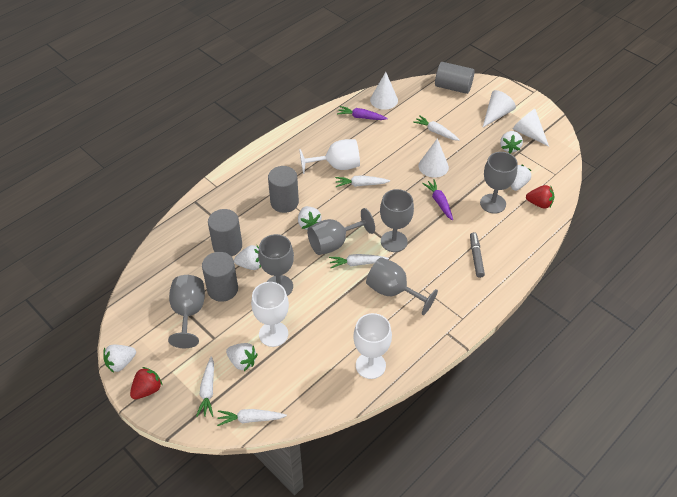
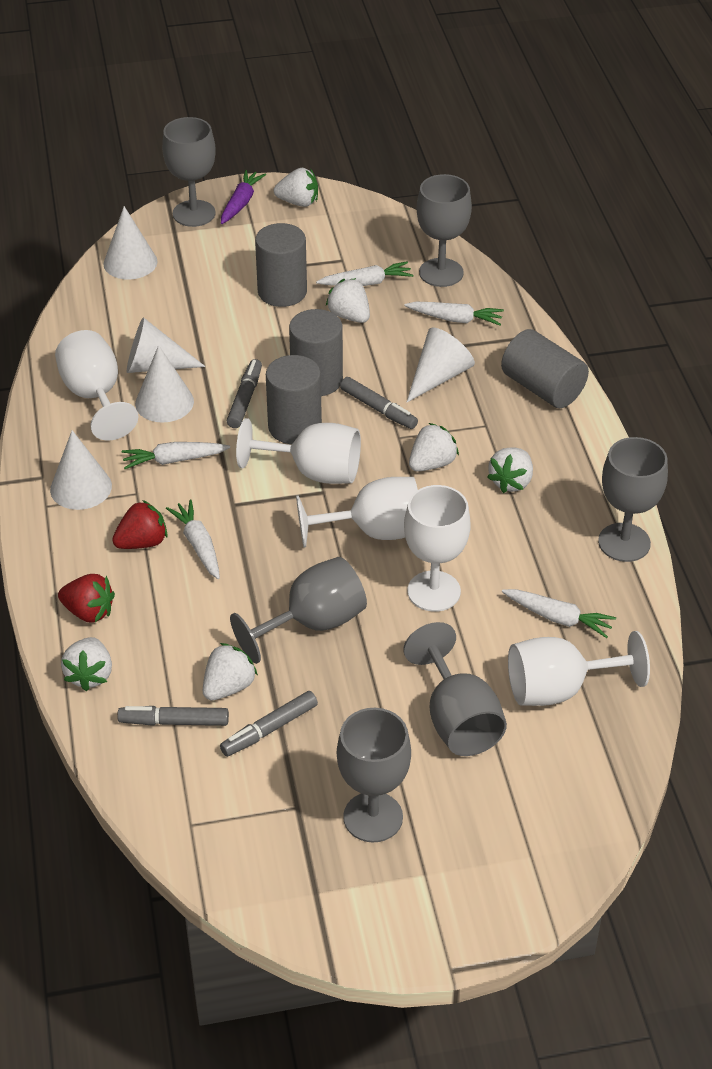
grey marker: [470,232,485,278] = 1 -> [117,706,229,726] [220,691,318,757] [227,359,262,428] [340,377,418,429] = 4
purple carrot: [337,106,388,120] [422,179,453,220] = 2 -> [221,170,266,224] = 1
white cone: [370,72,398,110] [419,138,449,178] [482,90,516,128] [513,109,549,147] = 4 -> [50,430,112,510] [103,206,158,280] [127,317,206,373] [135,345,194,423] [407,328,475,402] = 5
white goblet: [251,282,289,347] [299,139,360,174] [353,313,392,379] = 3 -> [55,330,138,441] [236,418,361,484] [296,477,418,547] [404,485,471,612] [508,631,650,706] = 5

